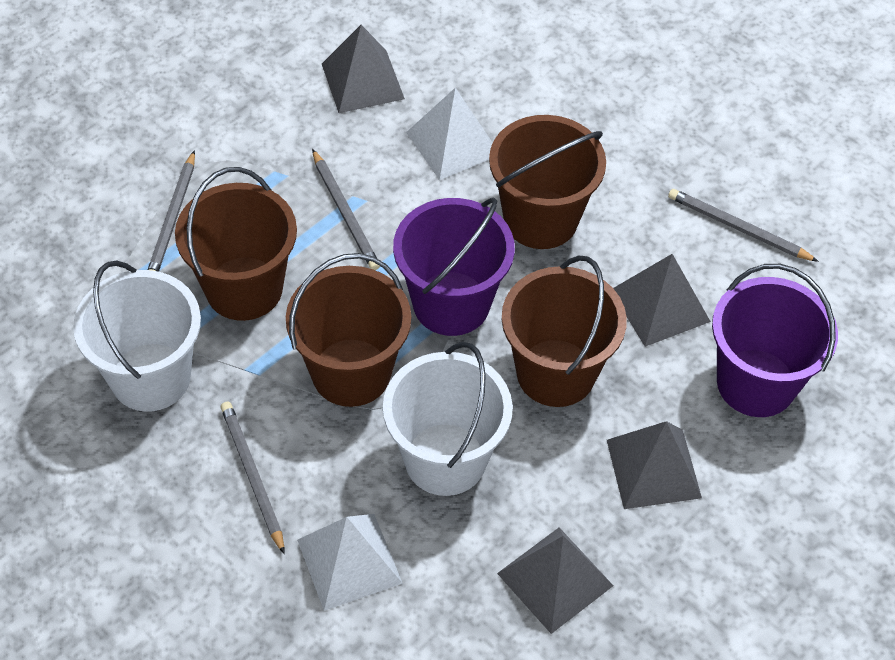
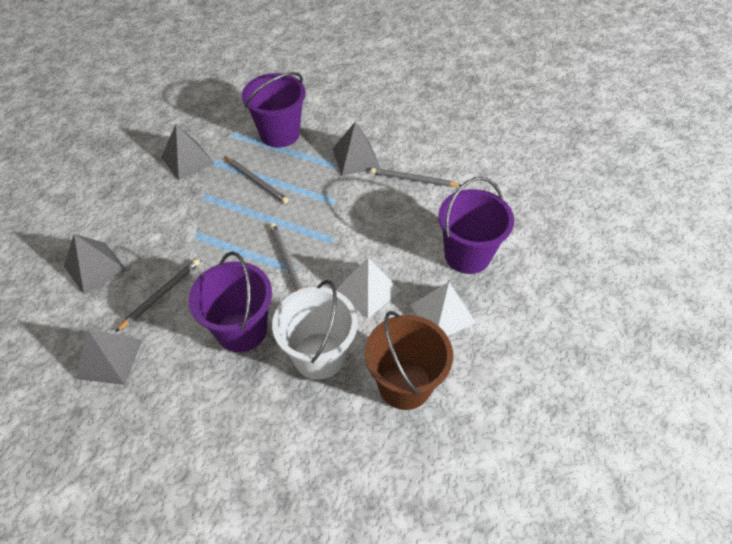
brown bucket: [175,167,297,321] [286,253,411,407] [489,115,606,249] [502,255,627,407] = 4 -> [365,311,453,410] = 1
purple bucket: [393,197,515,336] [712,264,838,417] = 2 -> [188,252,272,352] [242,72,306,148] [438,177,514,274] = 3
white bucket: [73,261,201,411] [383,342,513,496] = 2 -> [272,280,358,380] = 1

